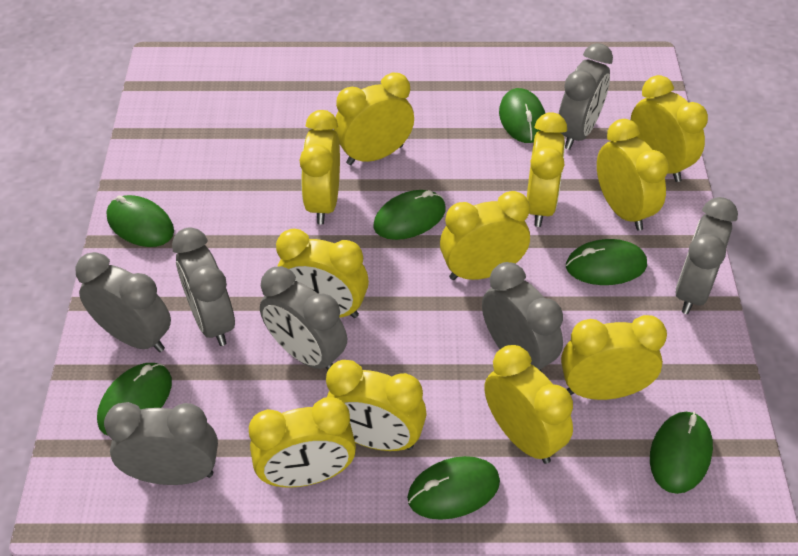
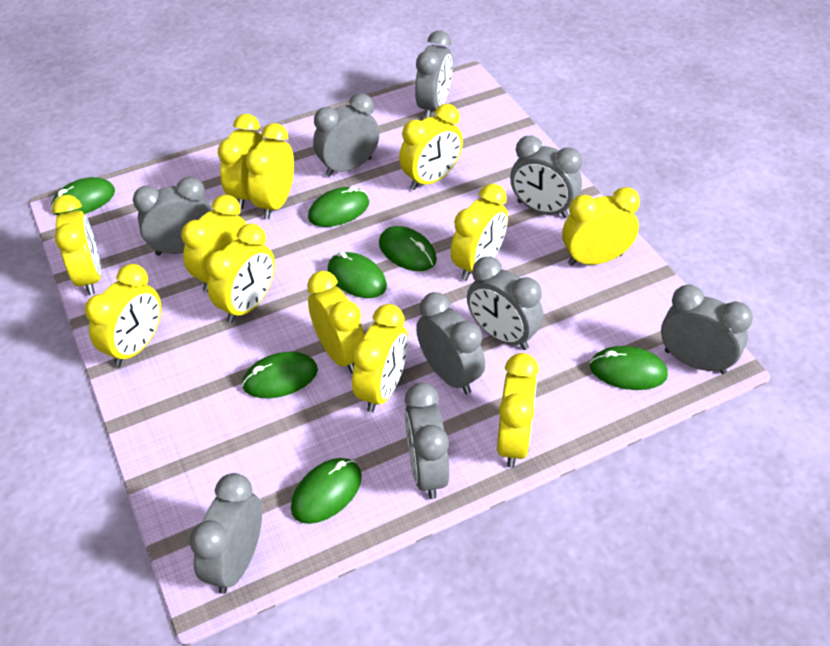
grey clock: [75,252,171,352] [104,402,218,485] [172,227,235,346] [260,266,347,370] [482,262,563,372] [559,43,613,150] [675,197,738,314] = 7 -> [133,177,212,256] [190,473,262,594] [313,93,379,177] [405,383,449,499] [415,31,452,118] [416,292,485,394] [467,256,543,350] [510,136,582,218] [661,284,753,374] = 9
yellow clock: [249,397,356,488] [276,229,369,318] [300,110,340,224] [326,360,427,451] [334,73,414,165] [440,191,530,280] [484,345,573,464] [527,113,567,227] [561,315,667,400] [597,119,669,231] [631,75,708,182] = 11 -> [52,195,101,295] [85,264,161,367] [181,195,247,292] [206,223,275,323] [218,114,264,209] [245,123,294,219] [307,271,365,374] [352,304,408,413] [399,104,463,190] [451,183,508,281] [497,353,539,468] [562,187,640,266] = 12

